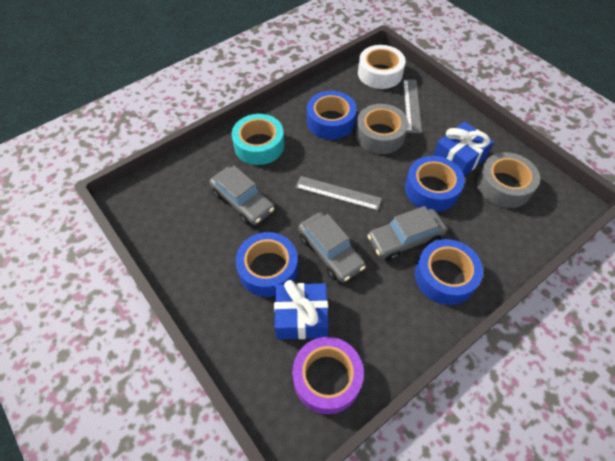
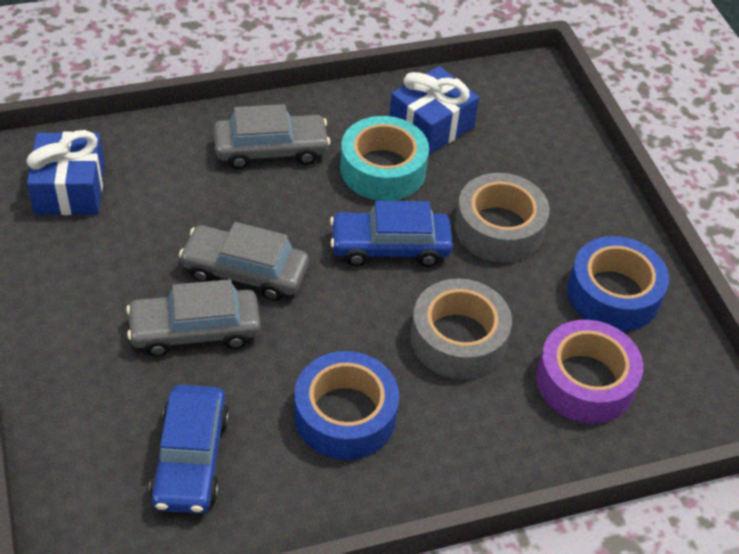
blue car: none = 0 -> [149,385,229,514] [330,201,453,267] = 2
blue tape: [235,232,298,297] [307,91,357,140] [405,156,465,212] [415,239,483,305] = 4 -> [294,351,399,460] [568,236,669,331] = 2
grey ruler: [295,176,382,211] [403,79,422,133] = 2 -> none = 0
white tape: [358,45,406,89] = 1 -> none = 0

